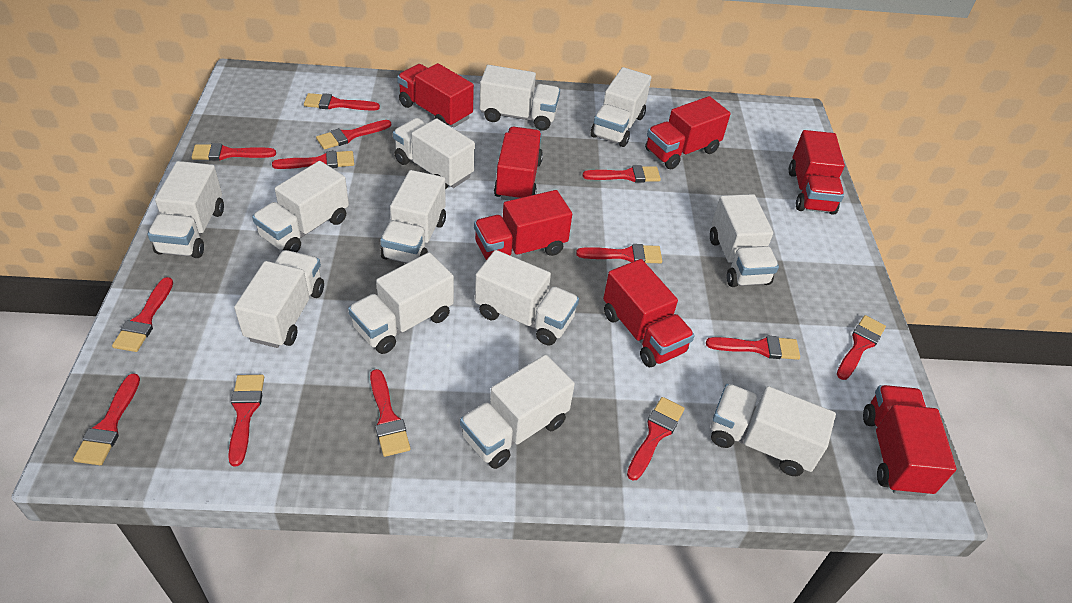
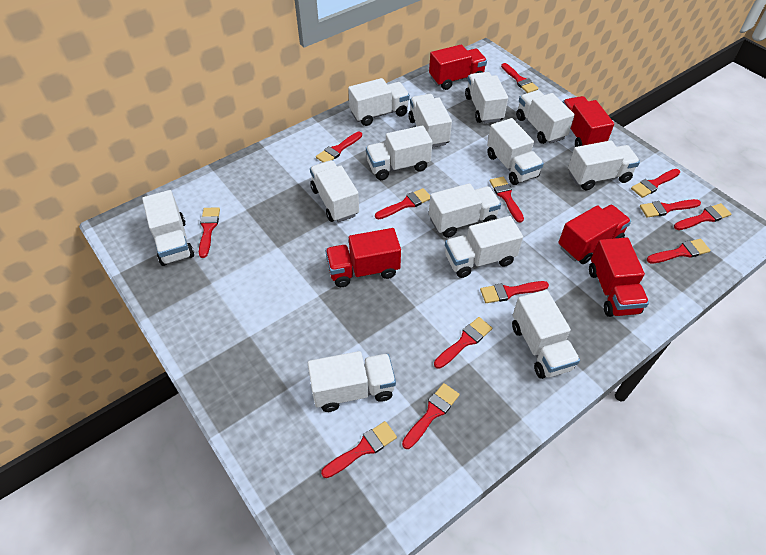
red truck: [397,63,474,128] [474,190,572,260] [494,127,543,200] [603,259,695,367] [645,96,731,170] [789,130,845,215] [863,385,956,496] = 7 -> [325,228,401,287] [429,45,487,90] [558,205,631,264] [563,96,614,147] [589,237,649,317] = 5
white truck: [148,161,224,258] [234,250,324,348] [252,161,349,252] [348,252,454,354] [380,170,446,263] [393,118,475,189] [460,355,575,469] [475,250,579,345] [479,65,560,130] [591,67,651,147] [710,194,779,287] [711,384,836,476] = 12 -> [142,190,194,266] [308,351,396,412] [310,160,359,222] [348,78,410,126] [366,125,432,180] [408,94,452,148] [429,183,501,238] [445,216,523,278] [465,72,508,123] [487,118,544,185] [512,290,580,379] [516,90,575,144] [568,140,640,190] = 13

